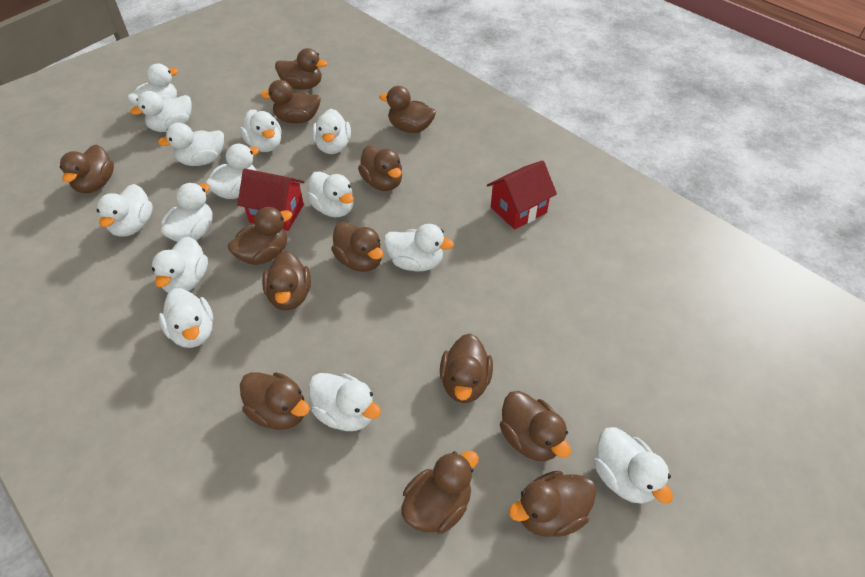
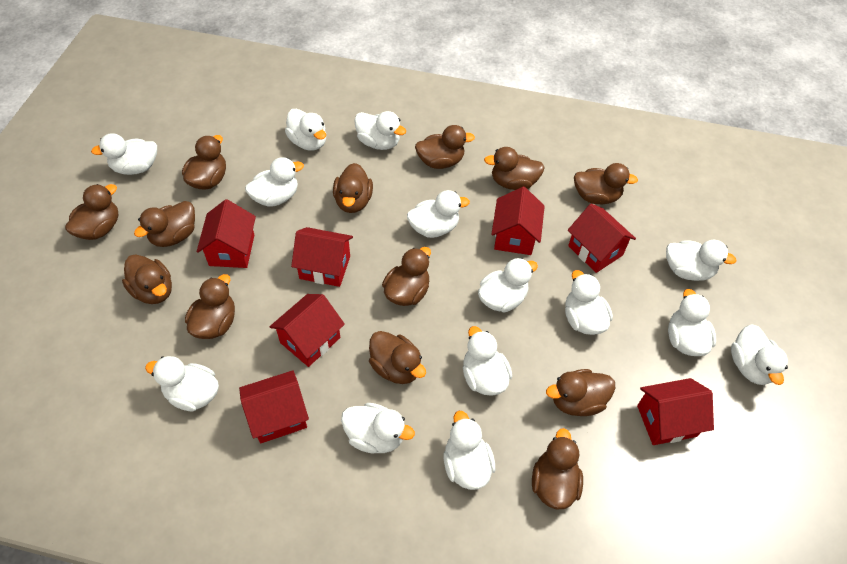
red house: [237,168,304,231] [487,160,557,230] = 2 -> [197,199,256,268] [239,370,309,444] [269,294,345,367] [291,227,353,287] [491,187,545,255] [568,204,636,273] [637,378,714,445] = 7

